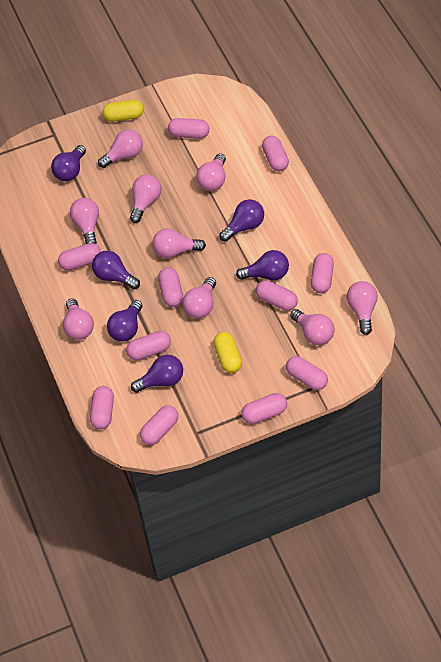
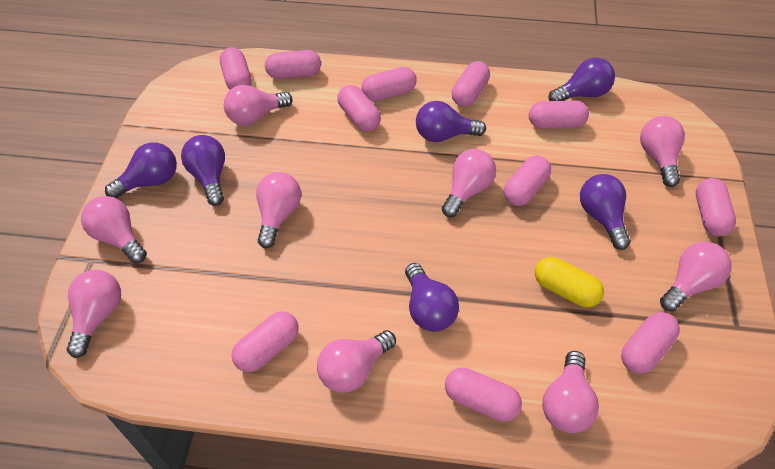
yellow capsule: [103,100,144,122] [213,332,242,373] = 2 -> [535,257,604,308] = 1

